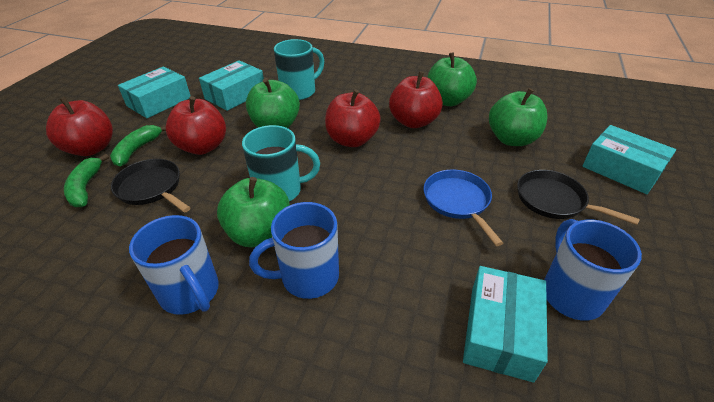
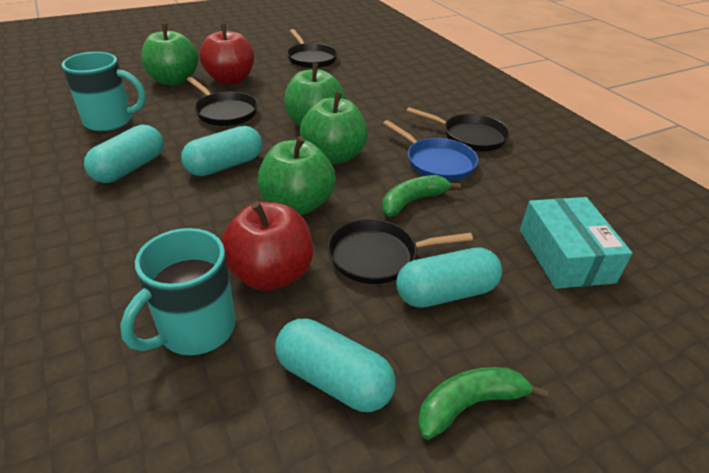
black pan: [111,159,191,213] [517,170,640,225] = 2 -> [187,77,258,126] [287,29,338,68] [328,219,473,284] [407,107,510,152] = 4
blue mug: [129,215,219,315] [249,202,339,299] [544,219,642,321] = 3 -> none = 0
red apple: [46,97,113,156] [166,96,226,155] [325,89,381,147] [389,71,443,128] = 4 -> [199,24,254,85] [221,201,313,291] = 2
turquoise box: [118,66,190,118] [199,60,264,111] [463,266,548,383] [582,125,676,194] = 4 -> [520,197,632,289] = 1
turquoise capsule: none = 0 -> [84,124,163,183] [181,126,262,176] [275,319,396,412] [396,247,502,308] = 4

